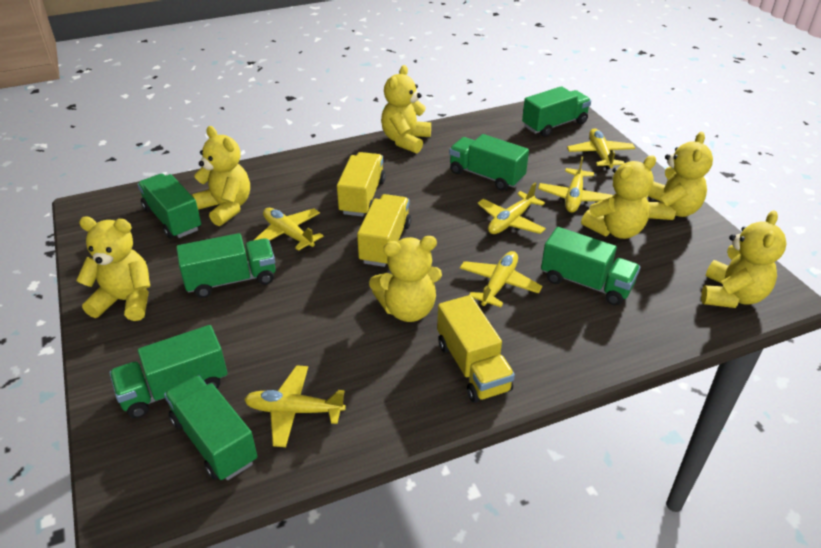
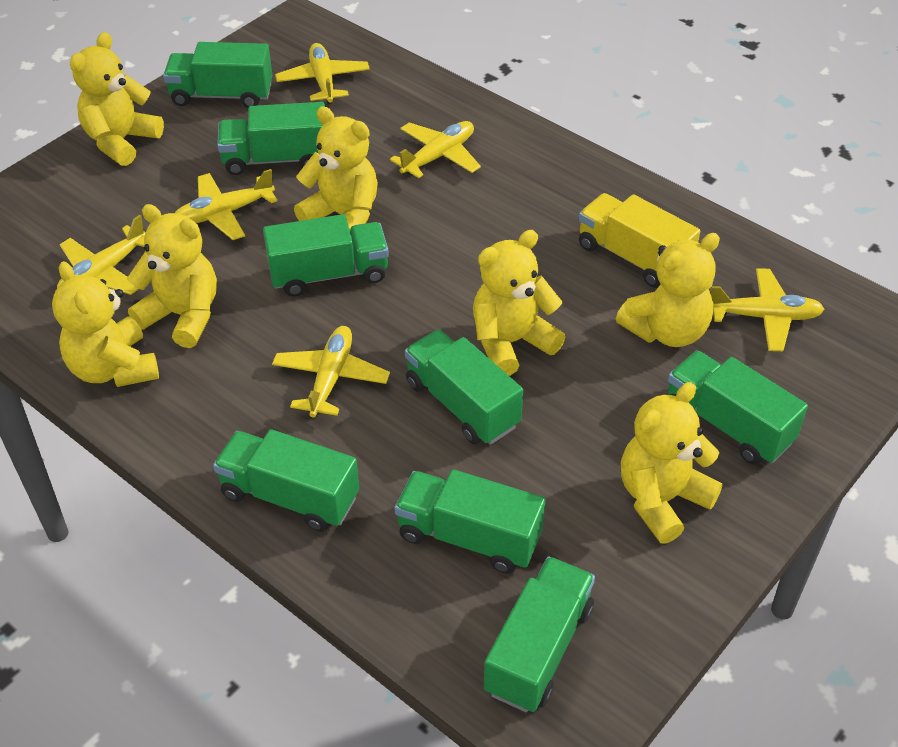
green truck: [109,325,227,418] [137,174,201,239] [164,375,257,480] [176,233,276,298] [449,134,529,191] [522,86,591,137] [541,227,640,306] = 7 -> [163,42,273,108] [213,429,359,532] [217,102,325,175] [263,214,389,297] [395,469,545,574] [405,329,523,445] [484,556,595,712] [668,350,808,465] = 8
yellow truck: [337,152,386,216] [357,194,411,267] [437,295,515,403] = 3 -> [579,193,700,288] = 1

